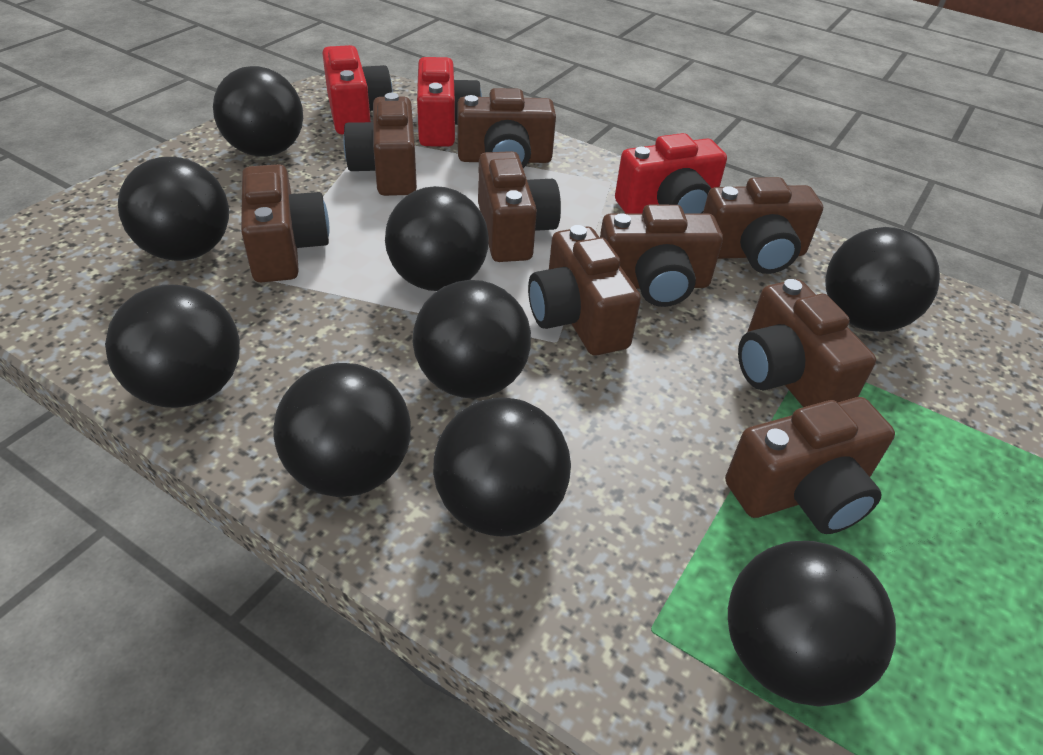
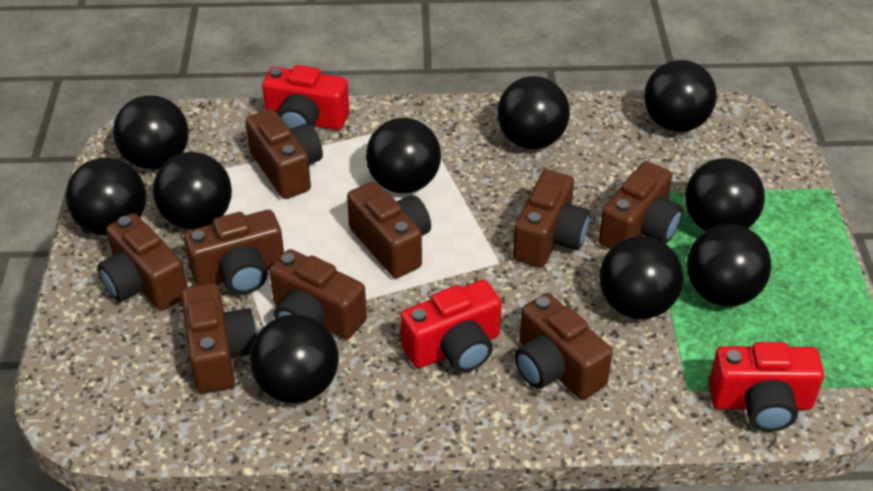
black ball: [105,285,240,408] [118,157,229,261] [213,66,303,157] [273,363,411,497] [385,186,489,291] [413,280,531,398] [433,397,571,536] [728,541,896,707] [825,227,940,332] = 9 -> [66,158,146,235] [113,95,189,169] [153,152,232,230] [250,314,339,403] [366,118,441,193] [497,76,570,149] [599,236,683,319] [644,60,717,132] [685,158,765,231] [687,224,771,306] = 10

